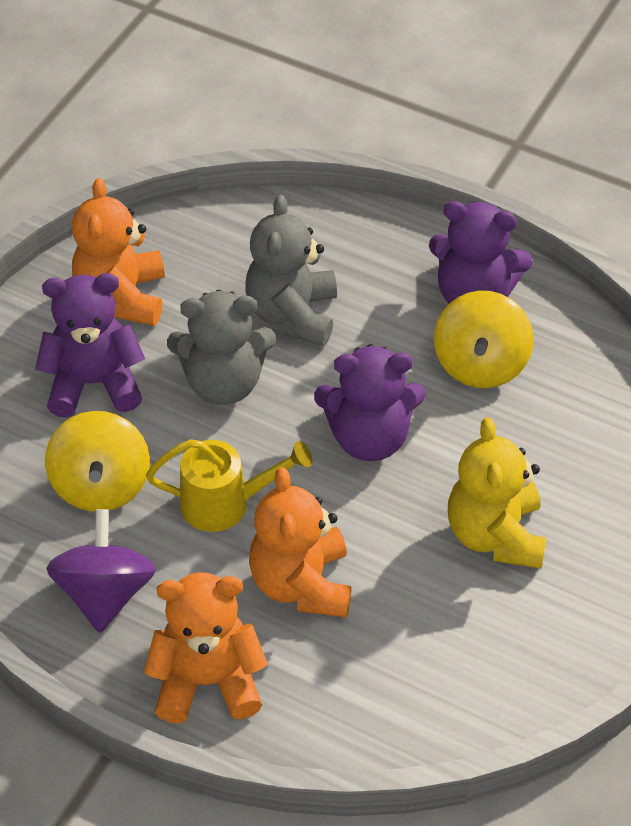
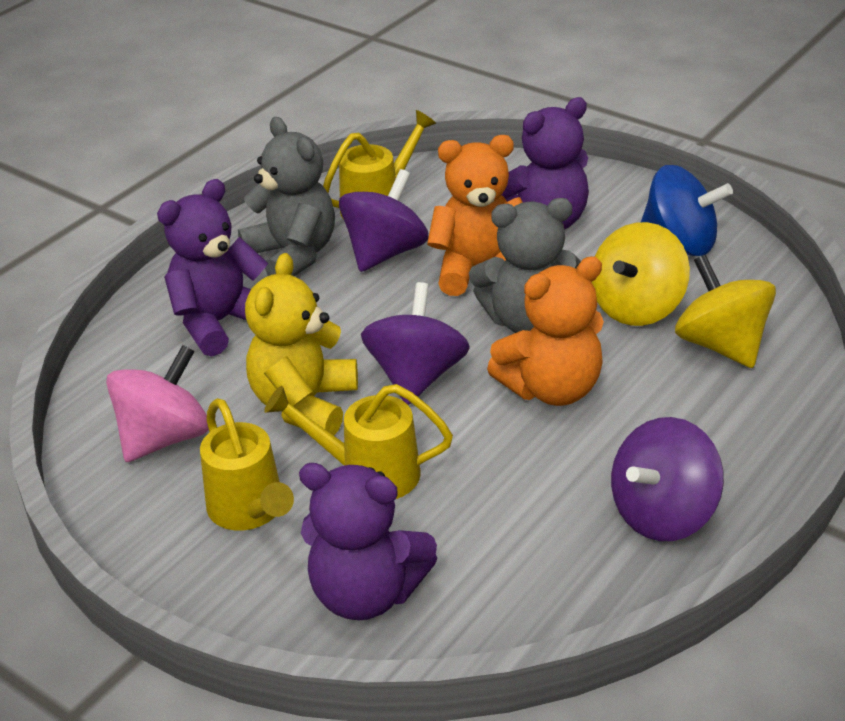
blue spinning top: none = 0 -> [641,165,733,256] = 1
orange teddy bear: [72,178,165,326] [144,572,268,724] [249,467,352,618] = 3 -> [427,135,523,296] [487,256,604,406] = 2
pink spinning top: none = 0 -> [106,345,209,462] = 1
purple spinning top: [46,509,156,633] = 1 -> [339,169,429,272] [361,282,470,405] [611,417,724,541] = 3
yellow watering can: [146,439,312,532] = 1 -> [200,398,294,531] [264,384,453,499] [323,110,436,220] = 3

